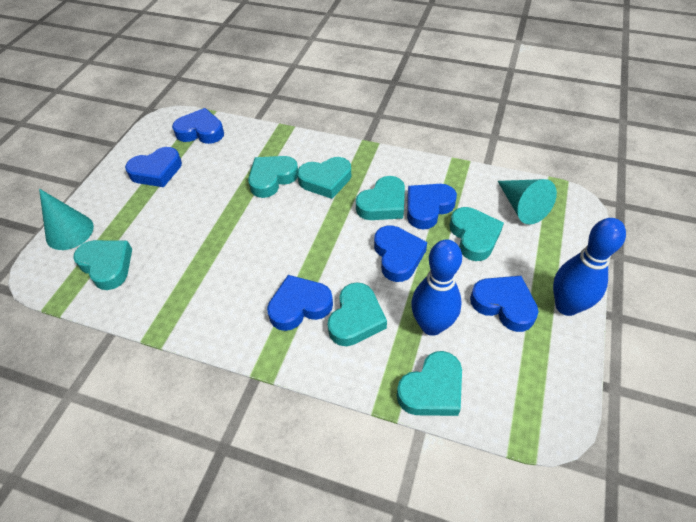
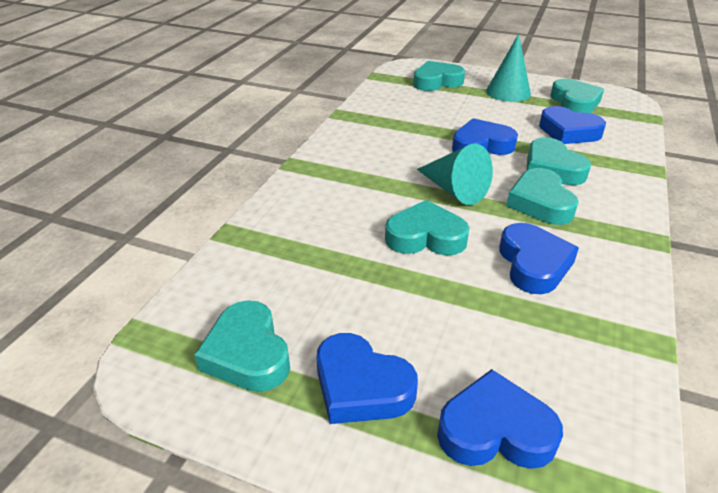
blue bowling pin: [411,239,462,336] [553,218,626,316] = 2 -> none = 0
blue heart: [125,147,182,187] [172,108,224,144] [267,275,333,331] [374,225,427,282] [407,184,457,230] [470,276,538,332] = 6 -> [317,333,418,424] [437,369,563,469] [452,118,518,155] [499,223,579,294] [539,106,606,144] = 5
turquoise heart: [73,240,132,290] [248,156,298,198] [297,157,351,199] [328,282,387,346] [356,176,405,220] [397,351,462,416] [449,207,504,261] = 7 -> [194,300,290,392] [385,200,470,256] [413,61,465,91] [506,168,579,225] [527,137,591,185] [550,79,604,113] = 6

